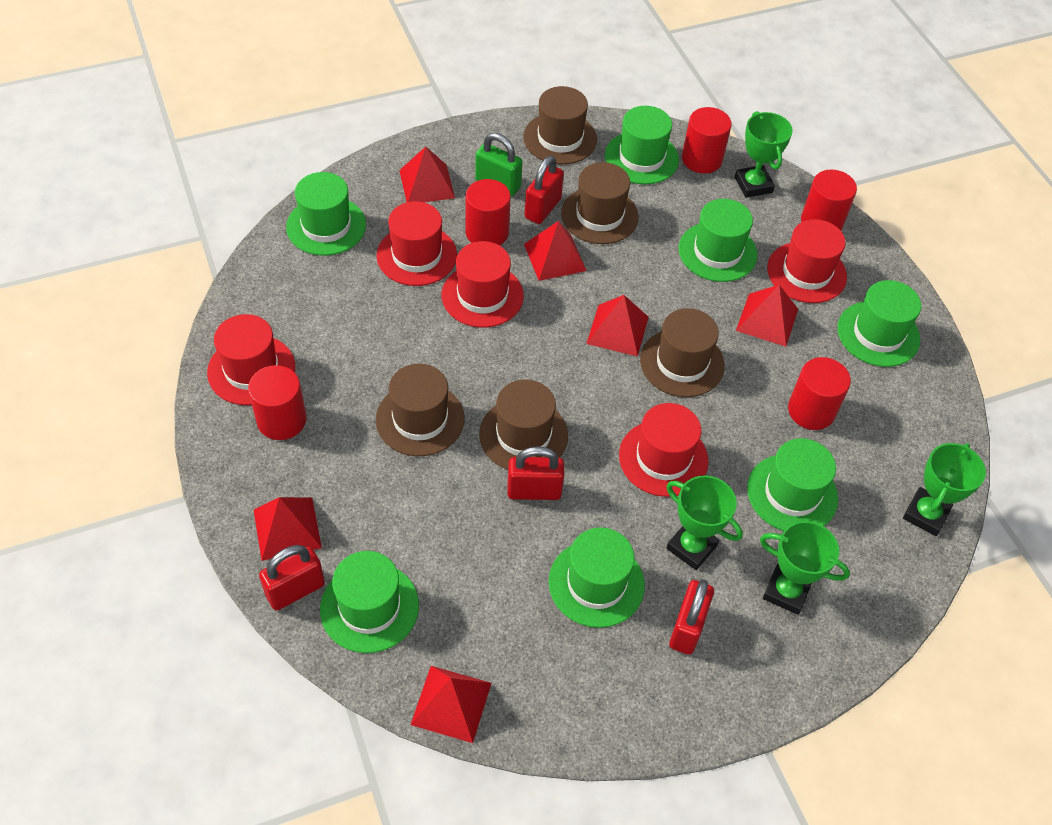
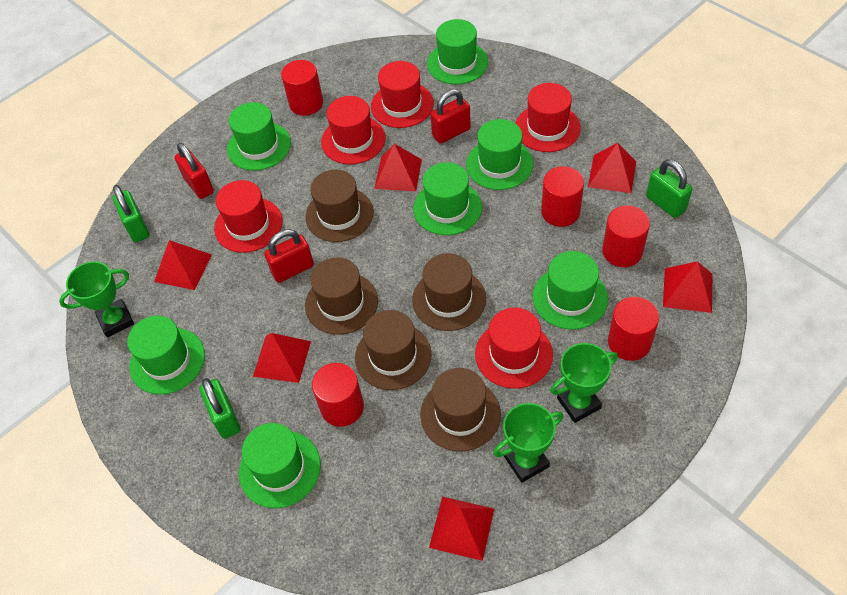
green padlock: [475,133,522,197] = 1 -> [113,185,149,242] [199,378,241,439] [646,159,692,218] = 3
green trophy: [666,475,743,570] [735,111,793,198] [760,521,850,615] [903,443,986,536] = 4 -> [59,261,134,337] [493,403,564,483] [550,343,618,423] = 3
red padlock: [259,545,325,611] [507,446,564,500] [525,155,564,224] [669,579,714,655] = 4 -> [174,143,214,199] [264,229,314,283] [430,89,471,144] = 3

